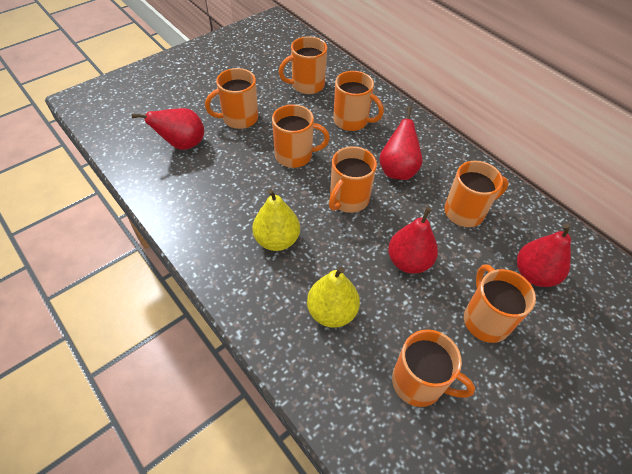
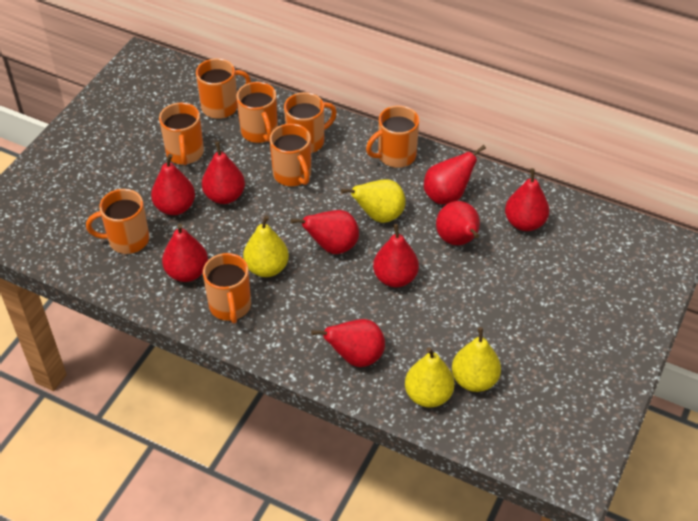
red pear: [132,108,204,150] [379,106,422,180] [388,207,438,273] [517,224,571,287] = 4 -> [151,154,195,215] [162,223,208,282] [202,142,245,204] [291,210,359,254] [311,319,385,367] [373,224,419,287] [424,145,486,204] [436,201,480,245] [505,168,549,231] = 9
yellow pear: [252,189,300,251] [307,267,360,328] = 2 -> [243,215,289,277] [341,179,406,223] [405,347,455,407] [452,327,501,392] = 4

